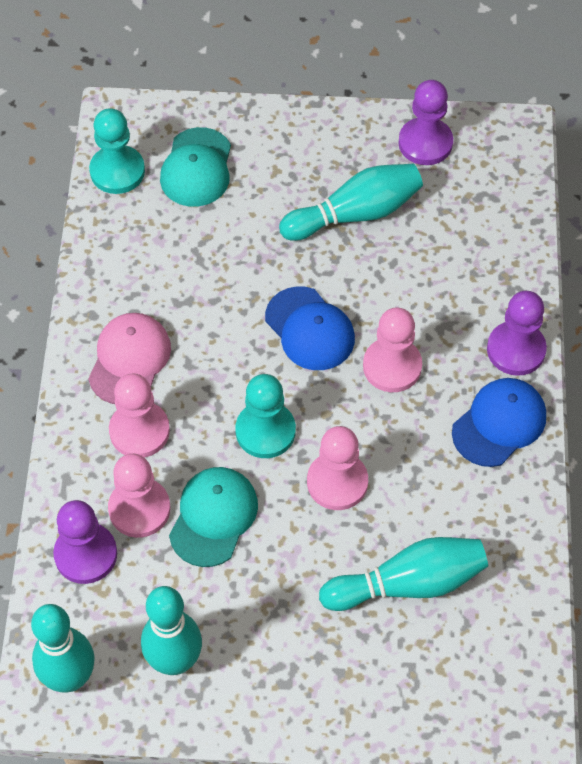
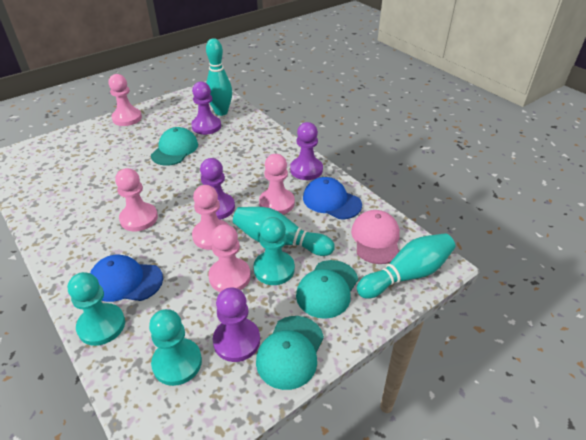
pink pawn: [108,454,170,538] [109,374,170,458] [307,426,368,510] [363,308,422,392] = 4 -> [108,74,142,126] [115,168,158,231] [192,185,228,250] [208,224,251,292] [259,154,295,214] = 5
purple pawn: [53,500,117,584] [398,80,453,165] [487,291,547,376] = 3 -> [191,81,221,135] [200,158,235,219] [213,287,260,362] [290,122,323,180] = 4
turquoise bowling pin: [31,604,95,692] [141,586,202,675] [279,164,423,241] [319,537,488,611] = 4 -> [206,38,232,116] [233,207,335,256] [357,233,455,299] = 3
turquoise cap: [160,127,231,207] [169,467,258,567] = 2 -> [151,127,198,166] [256,316,324,390] [296,260,358,319] = 3
turquoise pawn: [89,108,145,194] [235,374,296,458] = 2 -> [68,272,125,346] [149,309,202,386] [254,217,295,285] = 3

